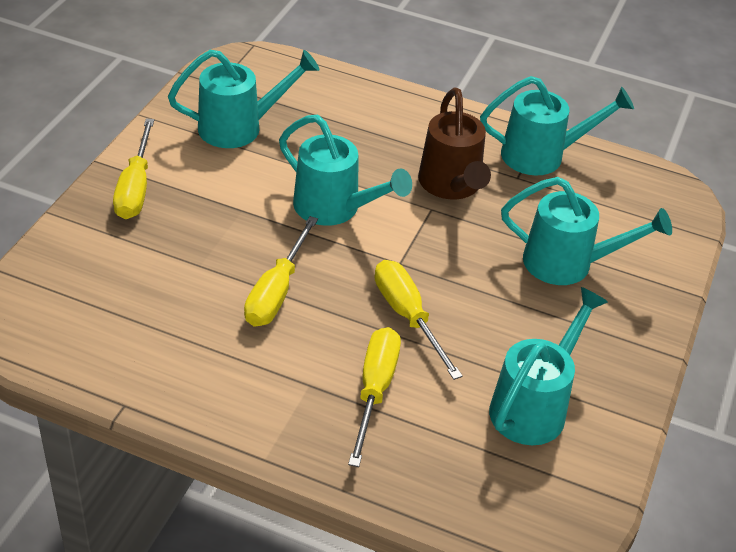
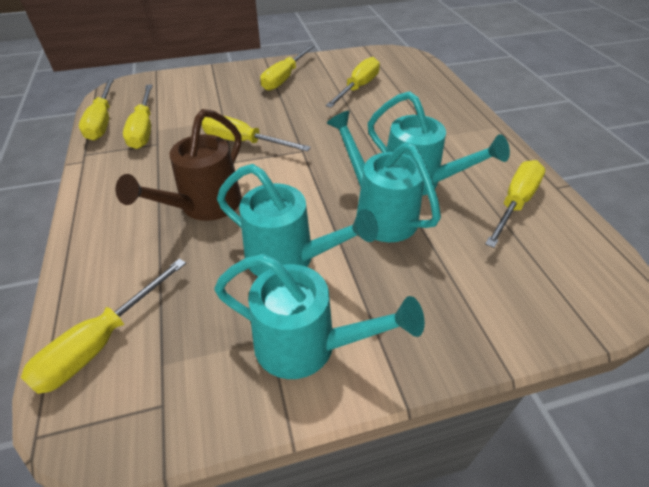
turquoise watering can: [168,50,320,148] [279,115,412,226] [480,76,634,175] [489,287,608,445] [501,177,672,285] = 5 -> [214,254,425,379] [217,164,378,277] [327,111,441,242] [368,91,510,196] = 4
yellow screwdriver: [113,118,154,219] [244,216,318,326] [348,327,401,467] [375,260,463,380] = 4 -> [21,258,186,394] [79,78,114,141] [123,84,153,149] [202,115,311,152] [260,45,315,91] [326,57,380,108] [485,160,545,248] = 7

